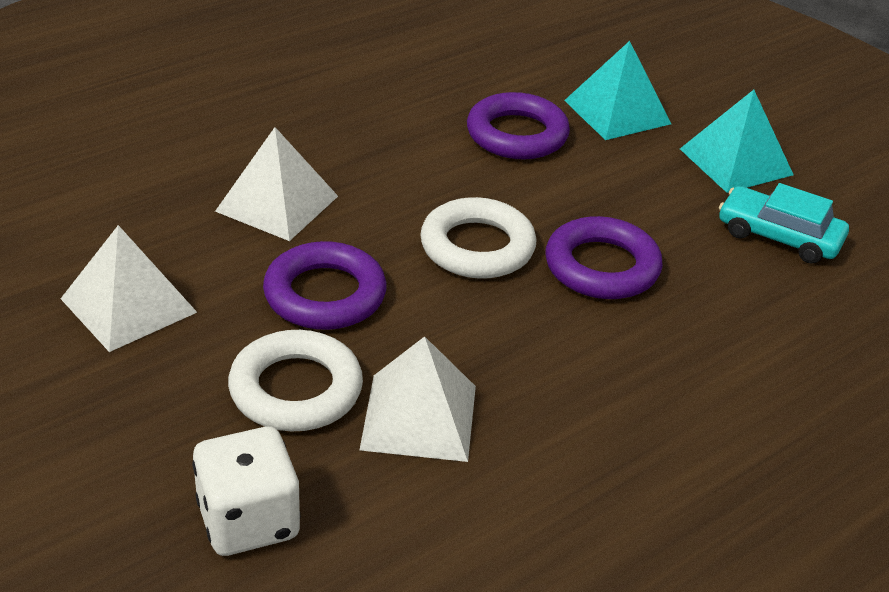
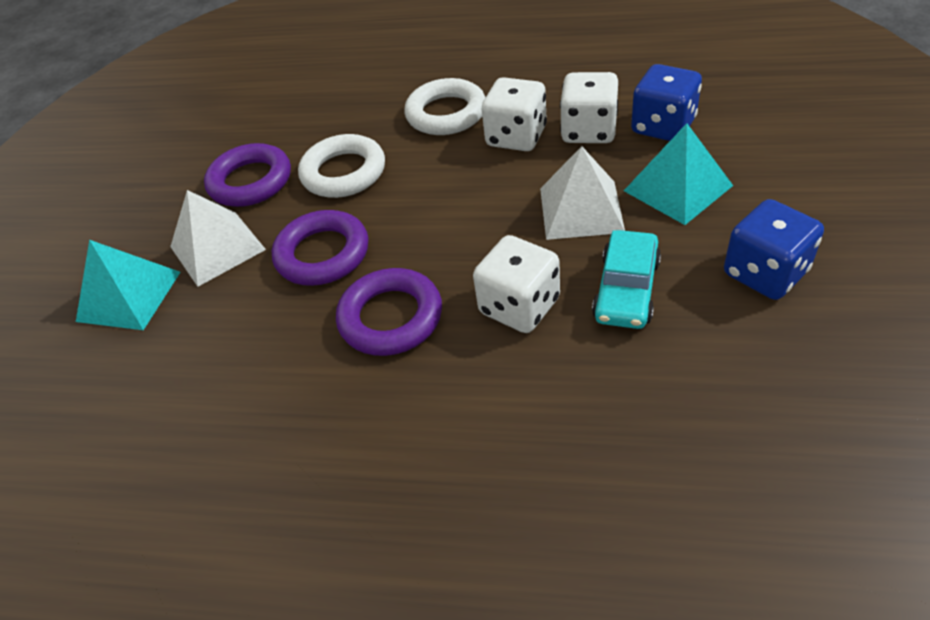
blue dice: none = 0 -> [631,64,702,141] [724,199,824,300] = 2
white dice: [192,426,301,556] = 1 -> [473,235,560,333] [482,77,547,151] [560,72,618,143] = 3
white pyramid: [61,225,197,352] [215,127,338,241] [360,336,476,462] = 3 -> [170,190,266,287] [540,146,625,240] = 2

